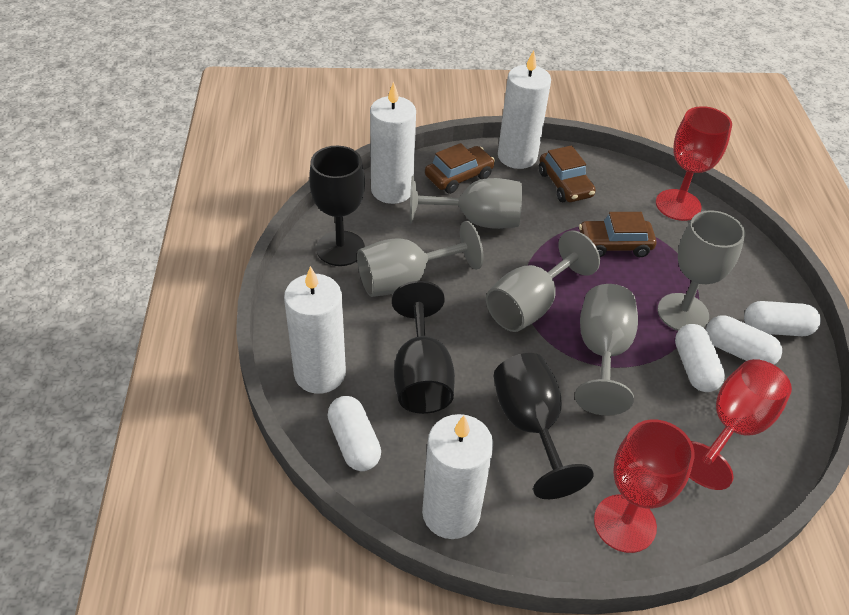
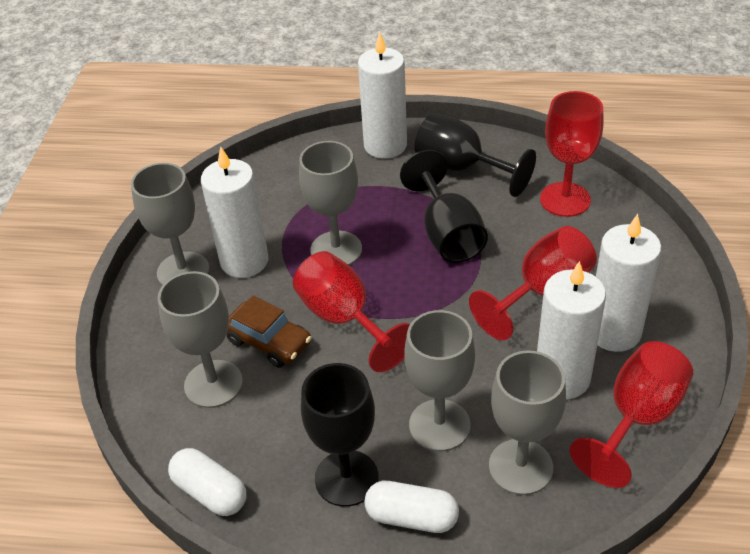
brown car: [425,143,495,194] [539,145,596,202] [579,212,656,257] = 3 -> [227,296,311,368] = 1
red goblet: [594,419,695,553] [656,106,732,221] [689,359,792,490] = 3 -> [293,251,410,372] [469,226,597,340] [540,91,604,217] [570,341,693,488] = 4
white capsule: [327,396,381,471] [675,324,725,392] [706,315,782,365] [744,301,821,336] = 4 -> [168,448,246,516] [364,481,459,533] = 2

